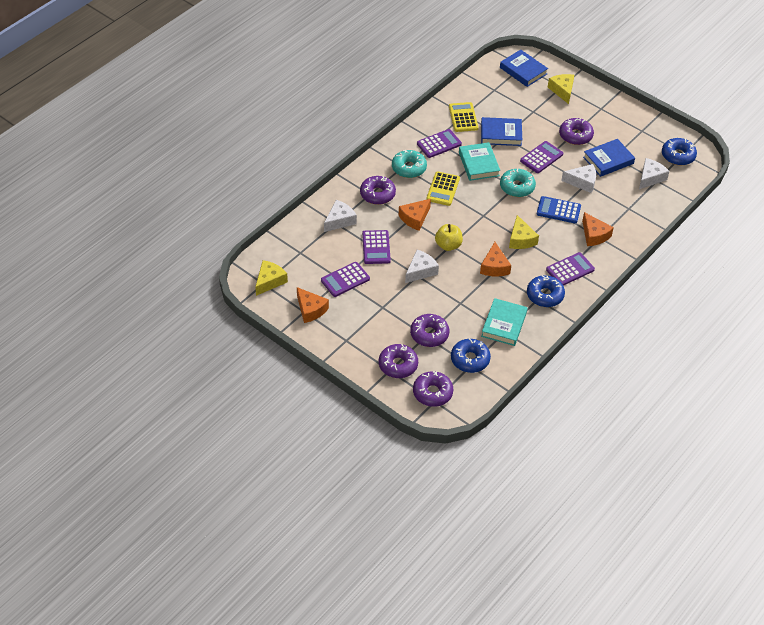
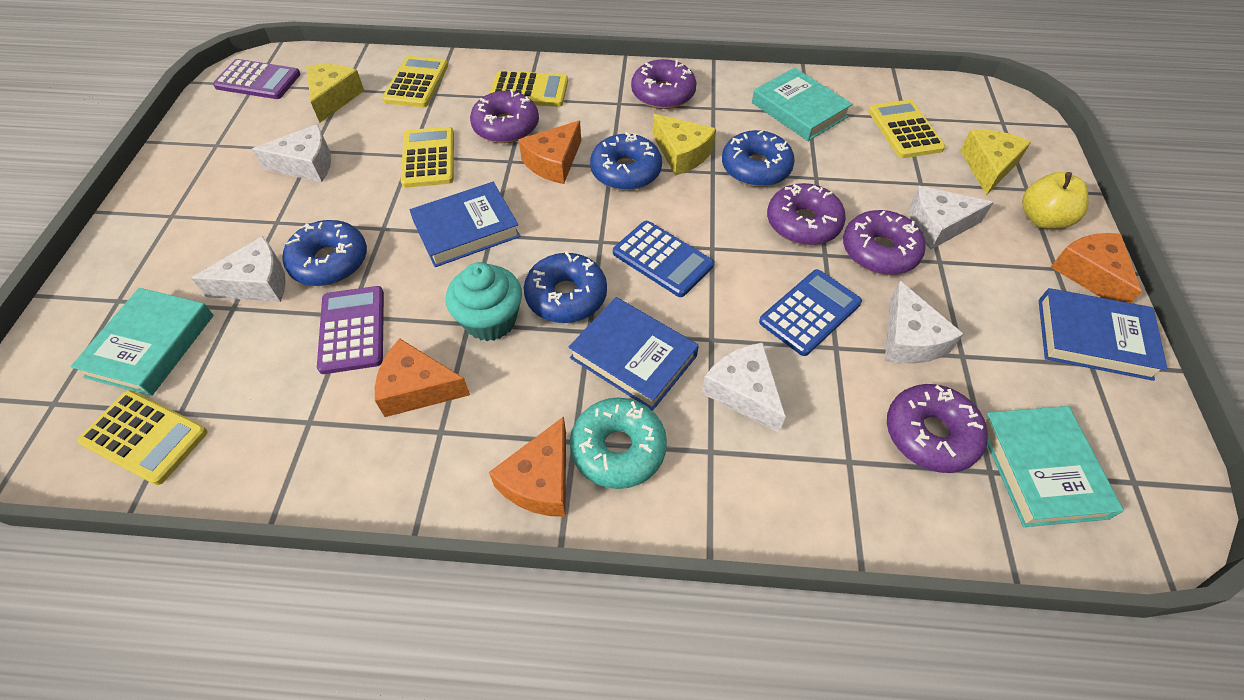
blue calculator: [537,196,581,223] = 1 -> [613,221,714,297] [759,269,862,356] = 2
blue donut: [451,338,491,373] [527,275,565,307] [662,138,697,165] = 3 -> [283,220,367,286] [524,251,607,323] [590,132,662,190] [722,130,795,187] = 4
purple calculator: [321,262,370,297] [362,230,391,264] [417,129,462,158] [520,141,563,173] [546,252,595,286] = 5 -> [213,59,301,99] [317,286,384,374] = 2
turquoise book: [459,142,500,181] [481,298,528,346] = 2 -> [70,288,214,396] [752,68,852,141] [985,406,1124,527] = 3
turquoise cupcake: none = 0 -> [446,262,522,341] = 1
turquoise donut: [392,150,427,178] [500,168,536,197] = 2 -> [570,397,667,489] = 1
white cheese: [324,200,357,232] [405,250,439,283] [561,164,596,193] [639,158,670,189] = 4 -> [191,236,286,302] [252,124,331,182] [701,342,786,432] [885,281,963,364] [909,186,993,249] = 5
yellow calculator: [426,172,460,206] [449,102,478,132] = 2 -> [77,390,208,485] [382,56,448,107] [401,127,454,188] [490,71,568,107] [868,100,945,158] = 5

